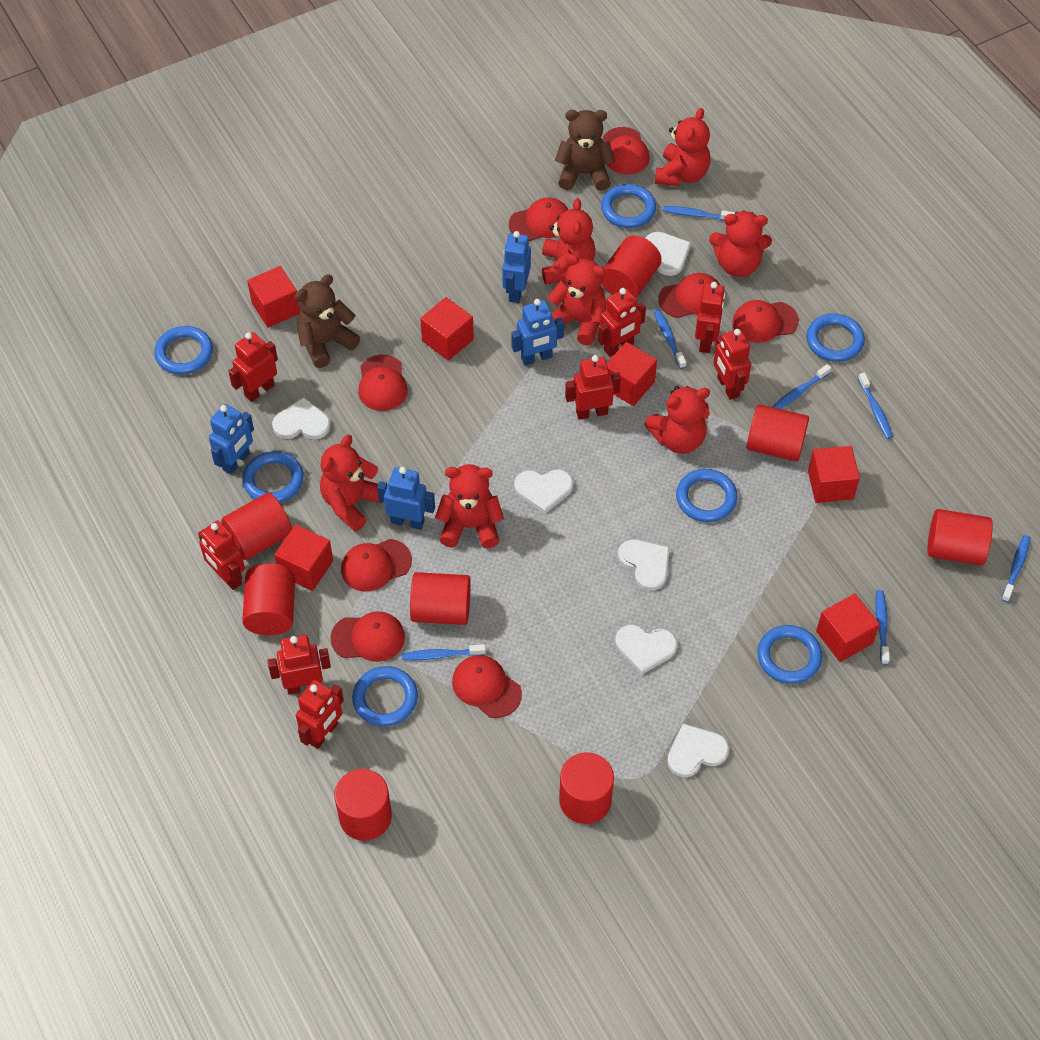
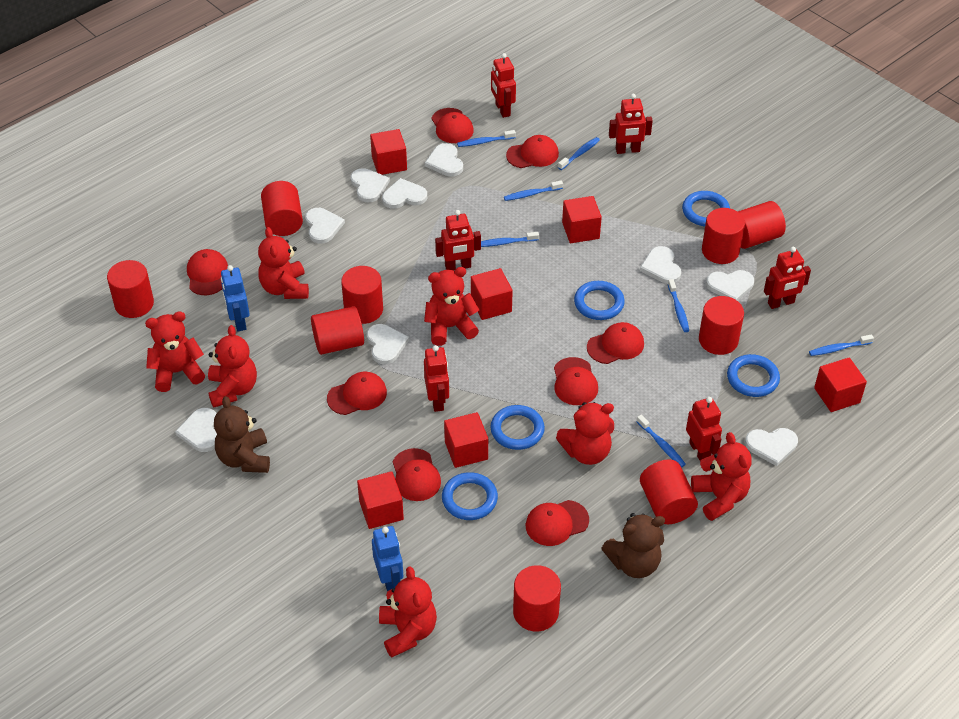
blue ring: [154,326,213,375] [243,451,304,503] [352,666,418,727] [601,184,656,228] [676,469,738,522] [757,625,822,684] [806,313,865,362] = 7 -> [442,472,498,520] [490,405,545,450] [574,281,625,320] [682,191,730,226] [727,354,780,397] = 5
blue robot: [209,404,254,475] [377,467,435,530] [502,231,531,303] [511,299,564,366] = 4 -> [221,265,250,331] [372,526,403,591] = 2
red cylinder: [221,493,292,560] [242,563,295,635] [334,769,392,841] [410,572,471,625] [559,752,614,824] [602,235,661,298] [747,404,809,462] [927,509,993,565] = 8 -> [107,260,154,318] [261,181,303,236] [311,306,364,355] [341,266,383,324] [513,565,561,632] [640,459,698,524] [699,296,744,355] [702,208,745,264] [738,201,786,249] = 9
red robot: [198,521,245,590] [228,332,278,402] [267,635,331,695] [296,680,344,749] [565,355,621,420] [598,288,646,357] [695,282,725,353] [713,329,751,400] = 8 -> [424,345,449,412] [435,210,481,270] [491,53,516,118] [609,94,653,154] [686,397,722,461] [764,247,811,309] = 6
white heart: [272,397,331,440] [514,469,573,514] [615,625,677,675] [618,540,670,591] [645,232,691,276] [667,724,729,778] = 6 -> [175,408,217,452] [305,208,345,244] [351,168,390,203] [367,324,409,364] [382,178,427,209] [425,143,463,177] [640,246,681,284] [706,270,754,301] [745,428,798,466] = 9

